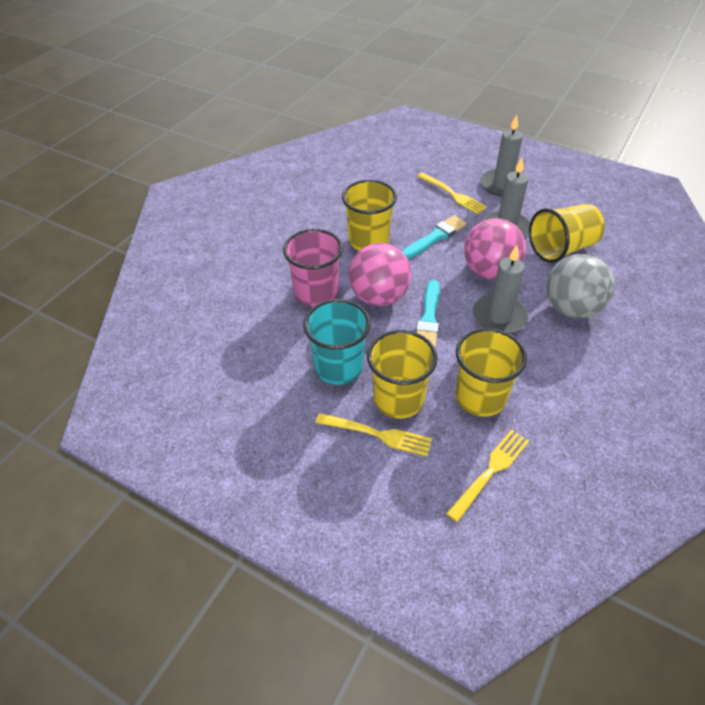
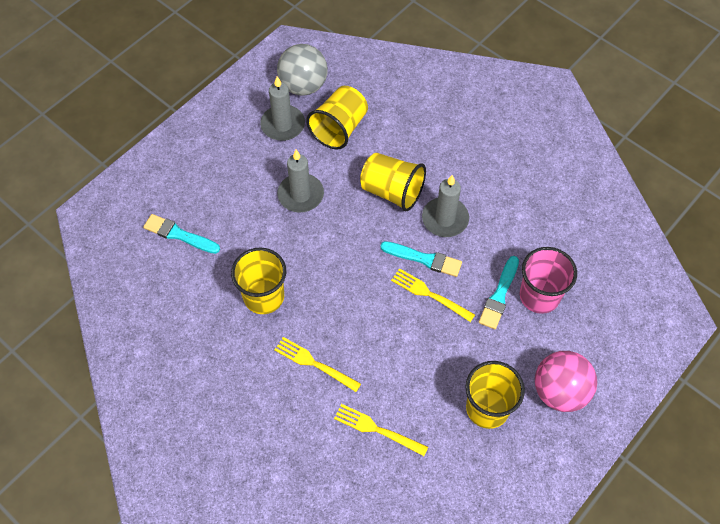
pink ball: [349,243,411,306] [464,218,526,280] = 2 -> [535,351,597,412] = 1
turquoise brush: [402,215,466,259] [416,280,440,348] = 2 -> [143,214,220,254] [380,241,462,277] [479,256,519,329] = 3
turquoise cup: [303,299,371,385] = 1 -> none = 0

